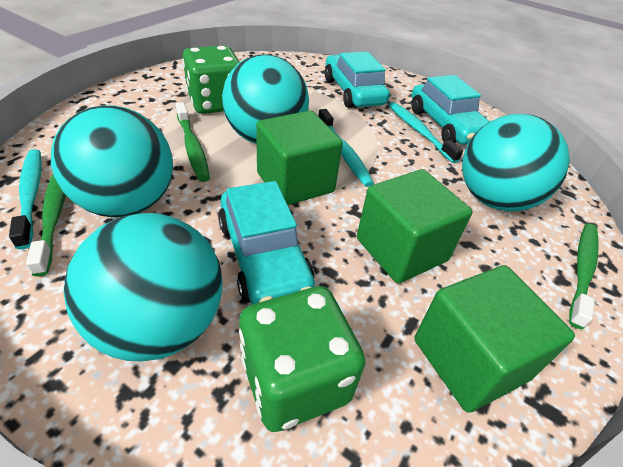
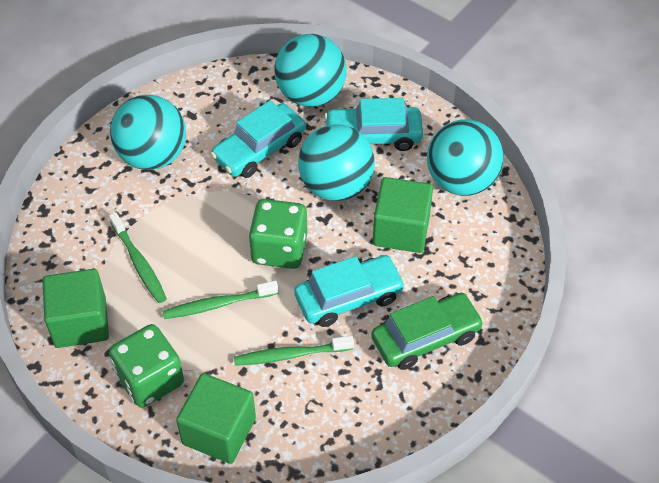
green car: none = 0 -> [371,293,484,370] = 1
turquoise toothbrush: [9,149,42,249] [318,109,374,187] [389,102,463,163] = 3 -> none = 0

